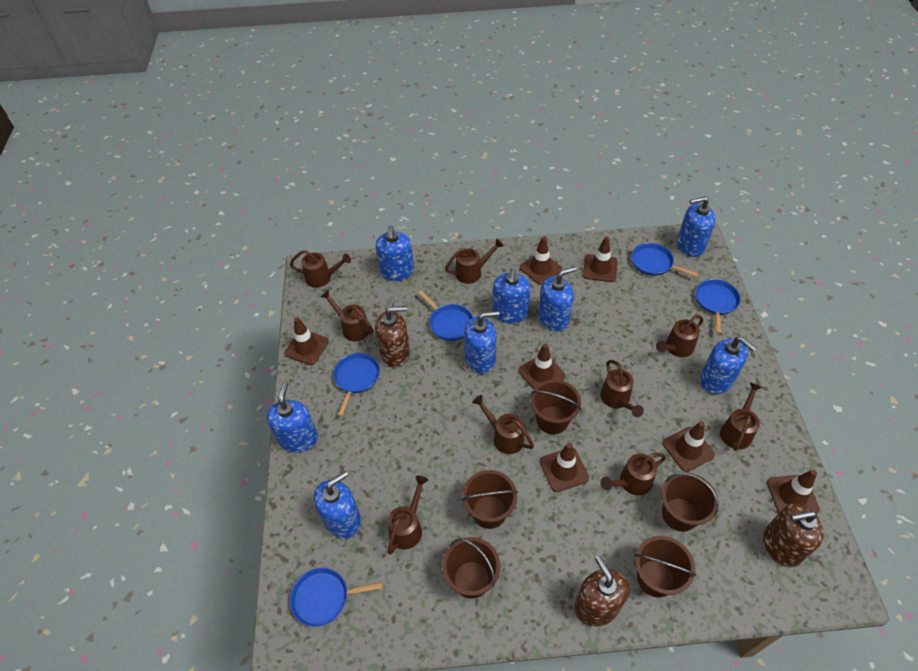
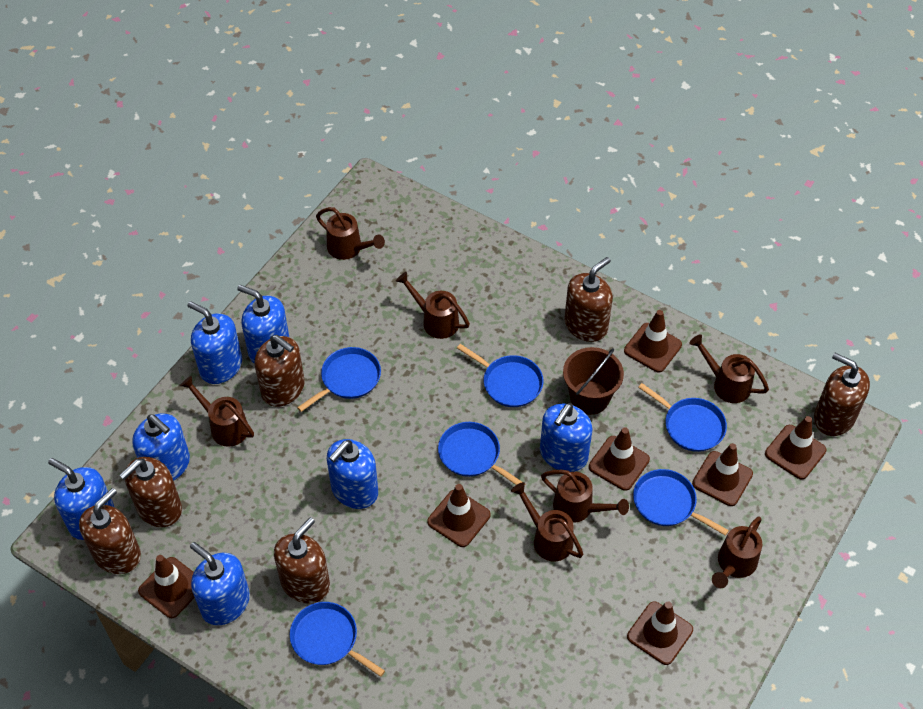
blue pan: [290,568,383,627] [333,353,380,417] [418,290,473,341] [631,243,699,277] [696,279,741,334] = 5 -> [290,602,385,677] [297,347,381,412] [438,422,522,485] [457,344,543,407] [633,469,729,536] [638,383,727,452] = 6
blue soap dispenser: [267,382,318,453] [314,471,361,538] [376,225,414,281] [464,311,499,374] [492,268,531,323] [538,266,577,331] [677,196,716,257] [700,337,757,394] = 8 -> [48,458,115,540] [132,414,190,481] [187,301,242,384] [190,542,250,625] [237,285,289,364] [327,439,378,509] [540,403,593,472] = 7
brown bucket: [442,537,501,599] [462,470,518,529] [531,380,581,434] [635,536,696,598] [662,473,719,532] = 5 -> [563,347,624,415] = 1
brown soap dispenser: [375,306,410,368] [574,556,629,627] [763,503,824,567] = 3 -> [79,488,141,574] [119,457,182,527] [254,335,305,407] [274,517,330,604] [564,257,613,342] [814,353,870,436] = 6
brown watering can: [290,250,351,288] [320,290,373,342] [387,476,428,555] [445,239,504,284] [472,395,534,454] [600,360,644,417] [600,453,666,495] [656,315,703,357] [720,382,762,451] = 9 -> [180,376,254,447] [316,207,385,260] [396,272,470,339] [511,482,583,561] [541,470,629,523] [689,334,769,403] [712,517,762,588] = 7

